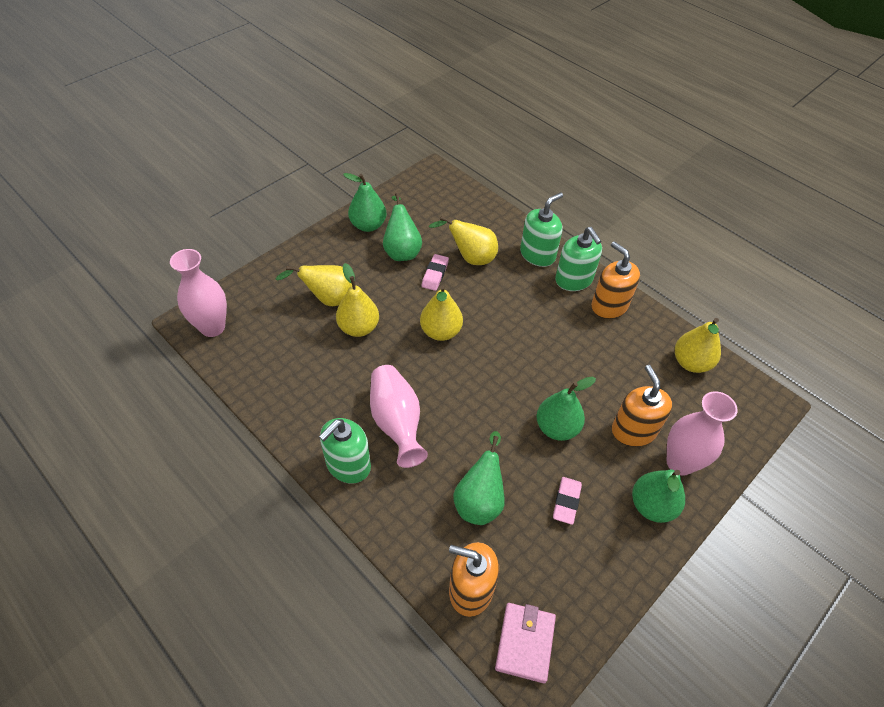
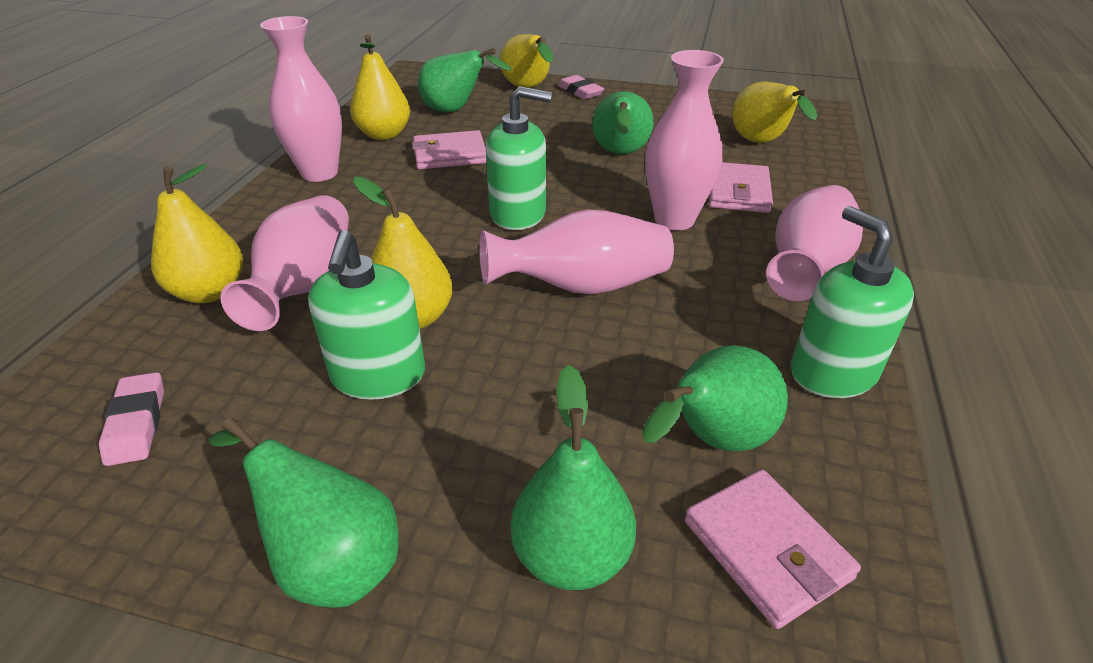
orange soap dispenser: [449,542,499,617] [591,241,640,319] [612,365,672,447] = 3 -> none = 0
pink vase: [170,249,227,337] [370,365,428,468] [667,391,738,476] = 3 -> [220,195,349,331] [260,16,342,182] [479,209,674,295] [645,50,724,230] [766,185,863,301] = 5
pink wallet: [495,603,556,683] = 1 -> [412,130,486,169] [685,469,861,629] [709,162,773,213] = 3

